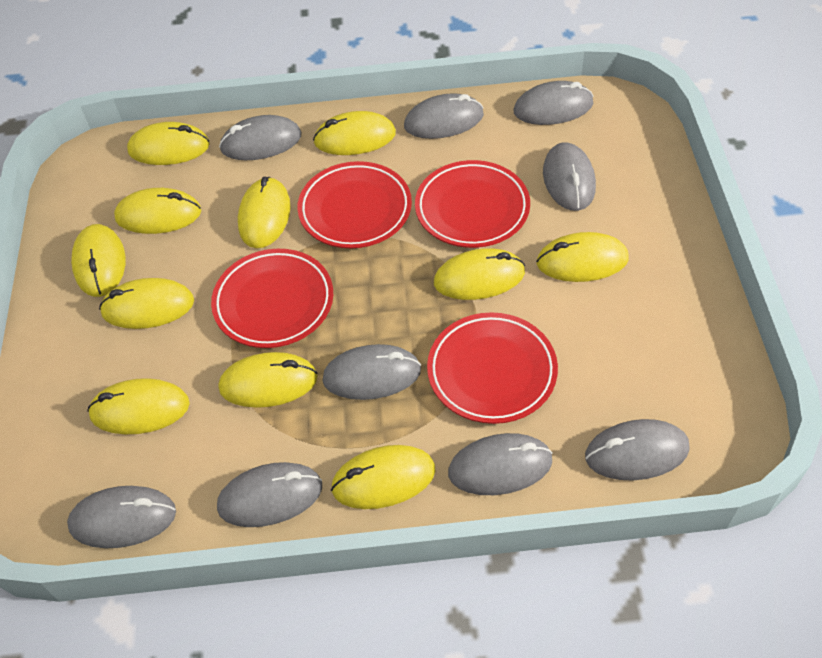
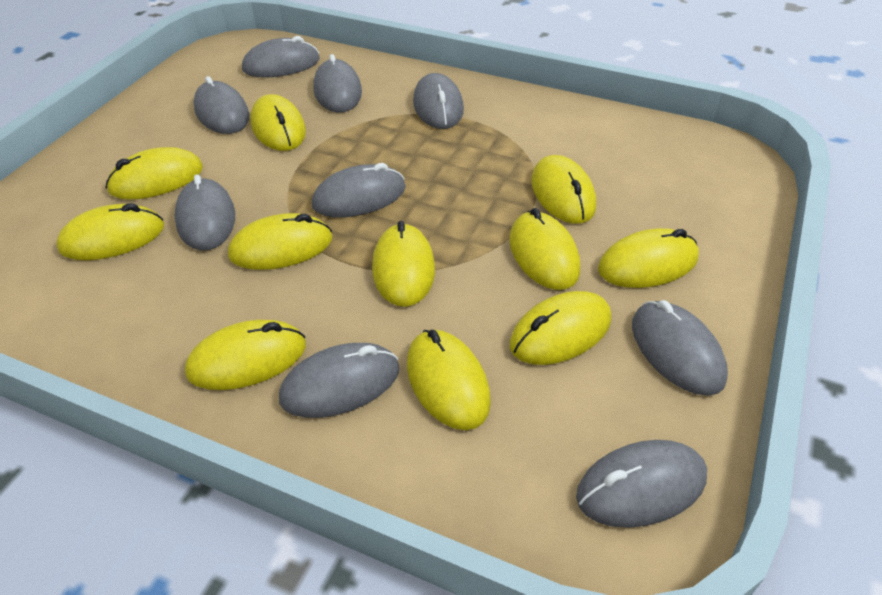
red plate: [211,249,333,348] [298,161,412,248] [415,160,530,248] [427,312,558,424] = 4 -> none = 0

